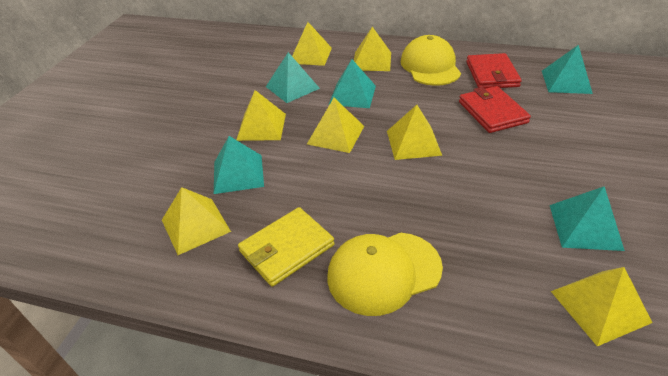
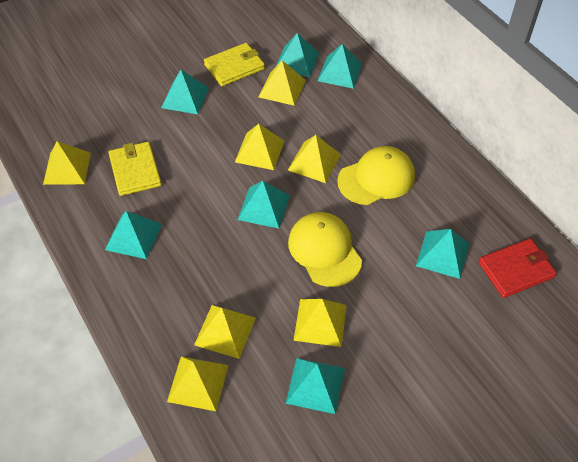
red wallet: [459,86,531,133] [466,53,522,89] = 2 -> [479,238,557,298] = 1
turquoise pyramid: [214,136,264,194] [266,52,320,103] [329,59,376,108] [542,45,593,94] [550,186,625,251] = 5 -> [105,211,162,259] [161,70,209,114] [238,181,290,229] [276,33,319,77] [286,358,345,414] [318,44,362,89] [416,229,470,279] = 7
yellow wallet: [238,207,334,287] = 1 -> [109,142,162,196] [204,43,265,86] = 2

